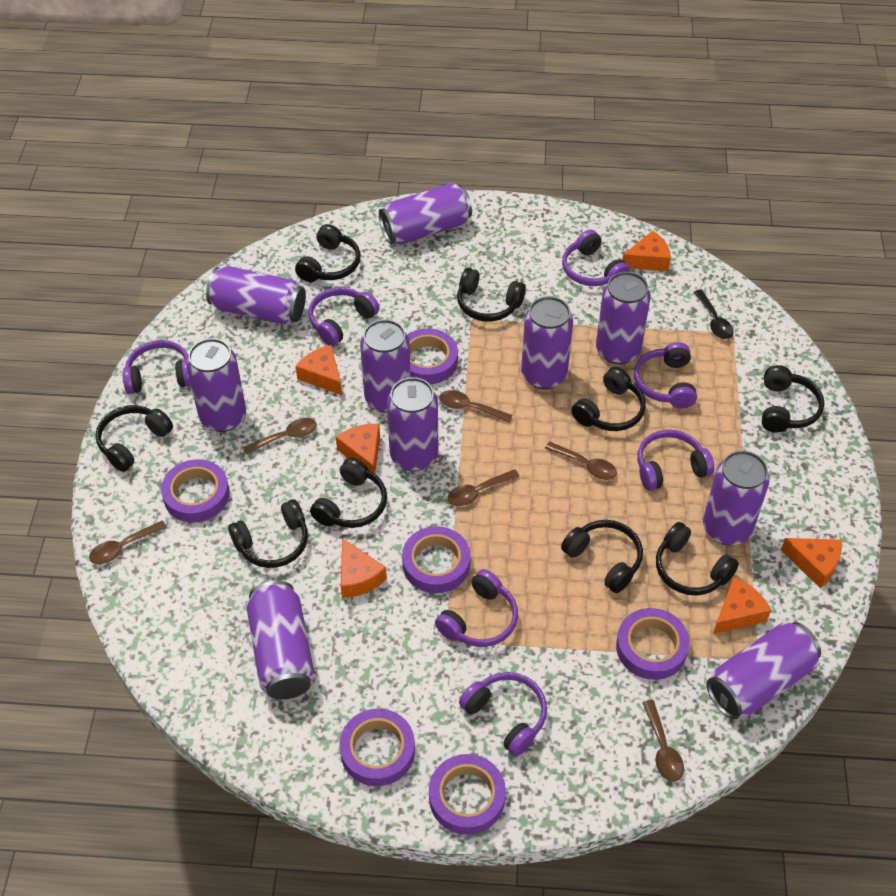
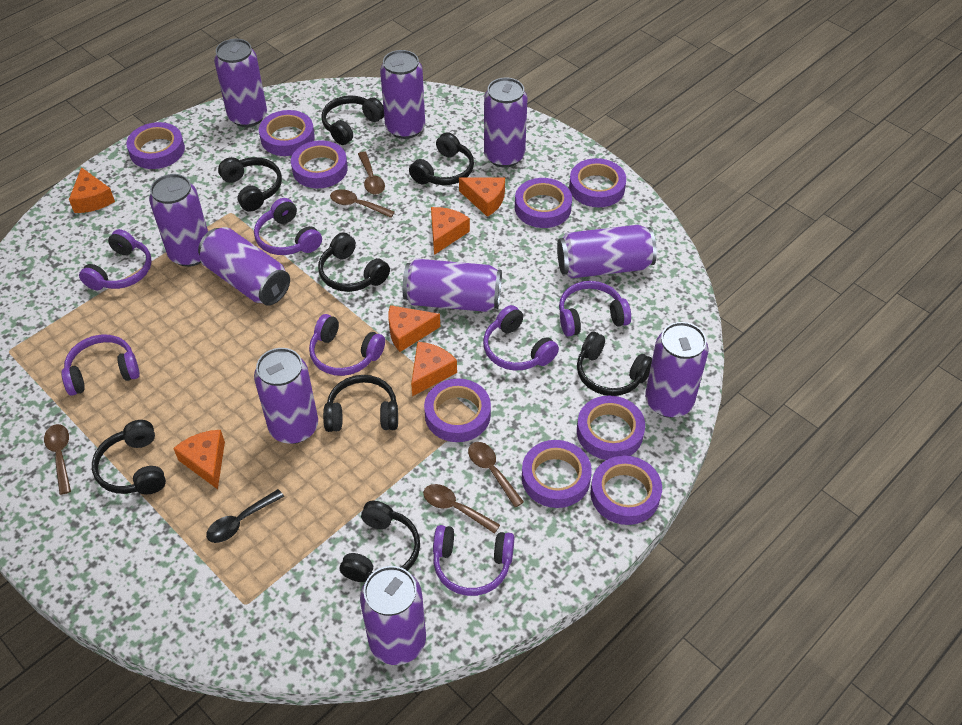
black headphones: [96,405,173,472] [228,499,308,568] [295,224,360,282] [310,458,387,528] [457,268,526,322] [561,520,643,593] [571,367,646,431] [656,522,739,595] [762,365,824,432] = 9 -> [92,420,166,495] [218,157,282,212] [318,232,390,292] [321,95,384,145] [323,375,398,432] [340,501,420,582] [409,132,474,185] [577,331,652,396] = 8
brown spoon: [89,520,167,564] [243,418,317,455] [439,390,513,422] [447,469,520,506] [545,441,617,480] [642,700,684,782] = 6 -> [44,424,71,495] [330,189,395,218] [358,151,385,195] [423,484,500,534] [468,442,524,508] = 5
purple tape: [161,459,230,523] [339,709,415,786] [402,526,471,593] [407,328,458,384] [429,754,506,835] [616,608,690,680] = 6 -> [126,122,185,169] [259,110,315,156] [291,140,348,188] [424,379,491,442] [515,178,572,228] [522,440,592,508] [569,158,626,207] [577,395,645,460] [590,456,662,525] = 9

